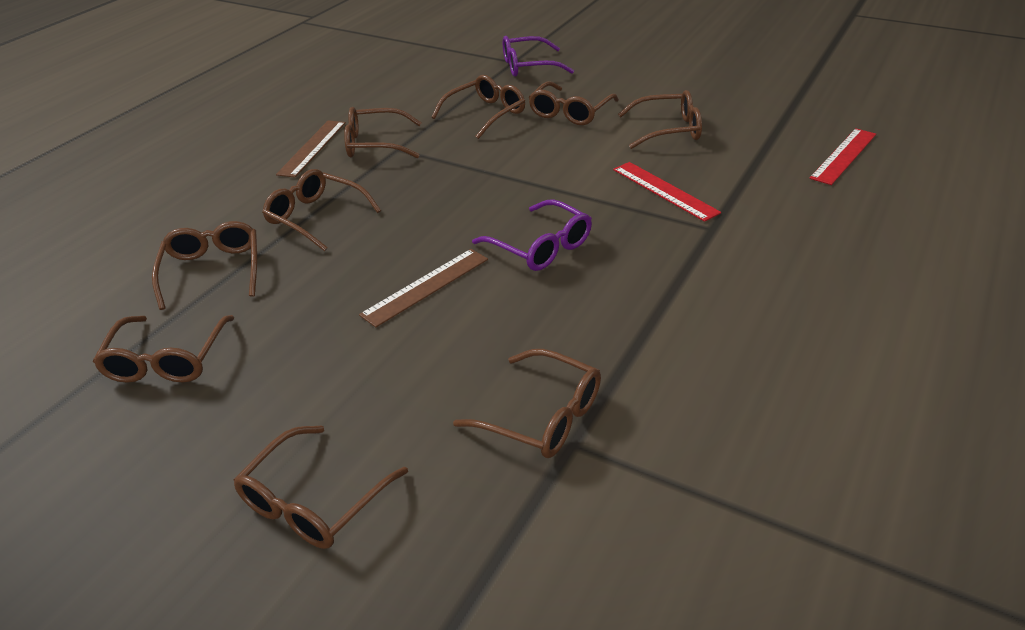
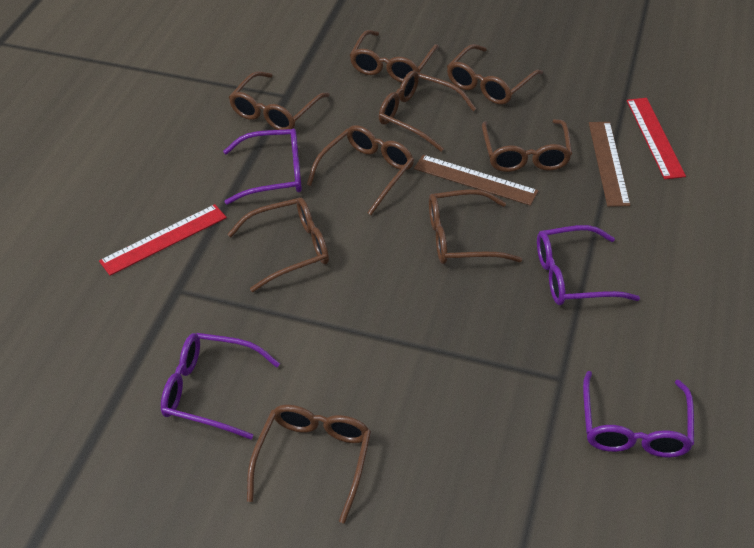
purple glasses: [472,200,592,271] [503,36,574,76] = 2 -> [161,333,280,439] [223,129,302,205] [537,225,640,305] [583,371,694,458] = 4

